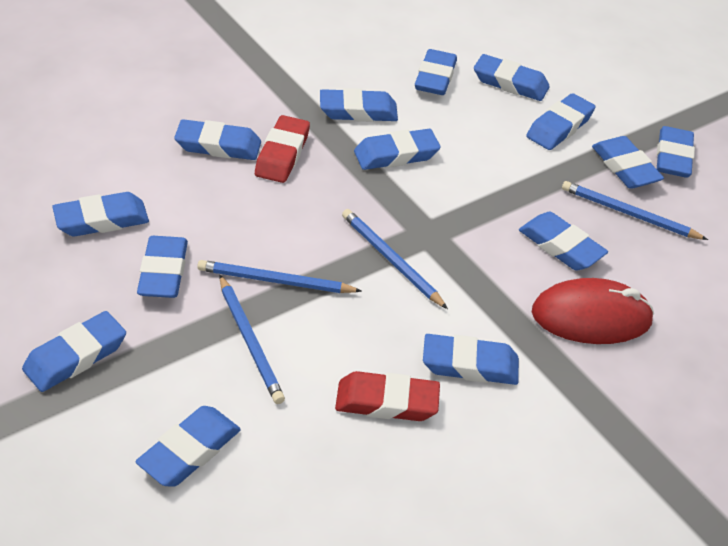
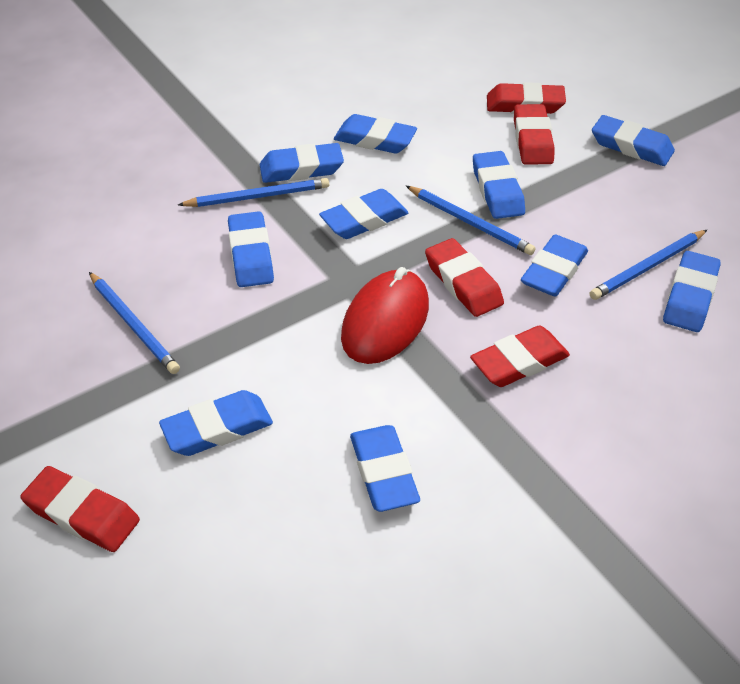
blue eraser: [22,311,126,392] [52,192,149,236] [136,406,241,487] [137,236,188,298] [174,119,261,160] [320,88,398,122] [354,129,441,170] [415,49,457,95] [423,334,519,385] [474,54,550,101] [519,212,608,271] [526,93,596,150] [592,136,664,189] [657,126,695,178] = 14 -> [159,390,273,456] [228,211,274,287] [260,143,344,183] [319,189,408,239] [334,114,417,154] [350,425,420,512] [473,151,525,219] [521,234,588,297] [592,115,675,166] [663,251,721,332] = 10
red eraser: [255,115,310,183] [335,371,440,421] = 2 -> [20,466,140,552] [425,238,504,317] [470,325,570,387] [487,82,566,114] [514,104,555,164] = 5

